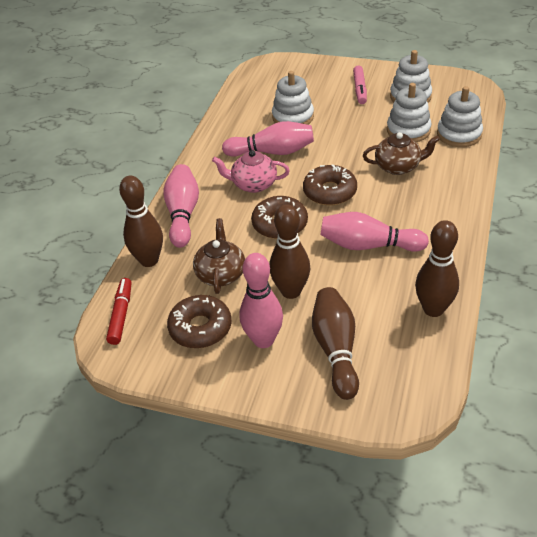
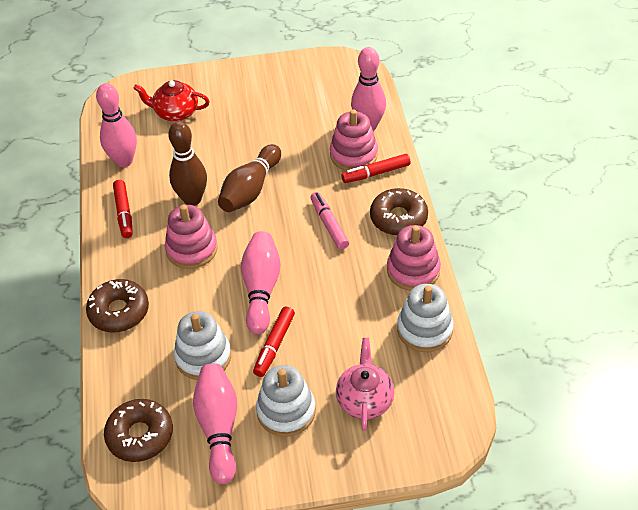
brown bowling pin: [119,176,163,267] [270,204,310,299] [312,287,359,400] [415,220,459,317] = 4 -> [168,121,207,206] [218,144,281,212] = 2
brown teapot: [193,218,245,294] [363,132,440,175] = 2 -> none = 0
pink stacking toy: none = 0 -> [165,205,218,269] [330,109,378,171] [387,225,441,291] = 3
red marker: [106,278,132,345] = 1 -> [113,180,133,238] [253,307,295,377] [341,154,410,183] = 3
red teapot: none = 0 -> [133,80,210,121] = 1
white stacking toy: [272,71,314,125] [387,83,431,142] [390,50,432,103] [437,86,483,147] = 4 -> [174,311,231,380] [256,365,316,437] [397,284,454,352] = 3

